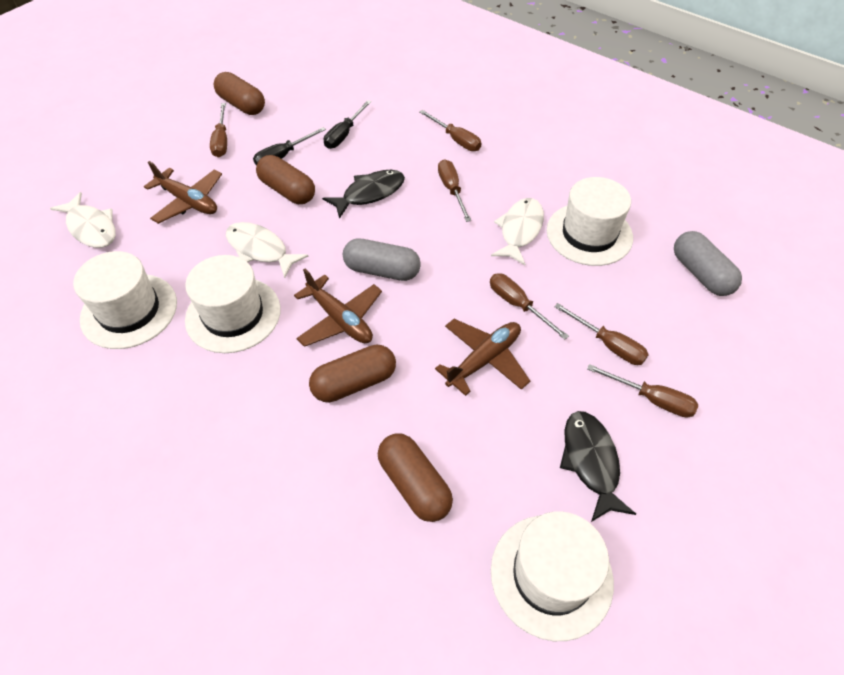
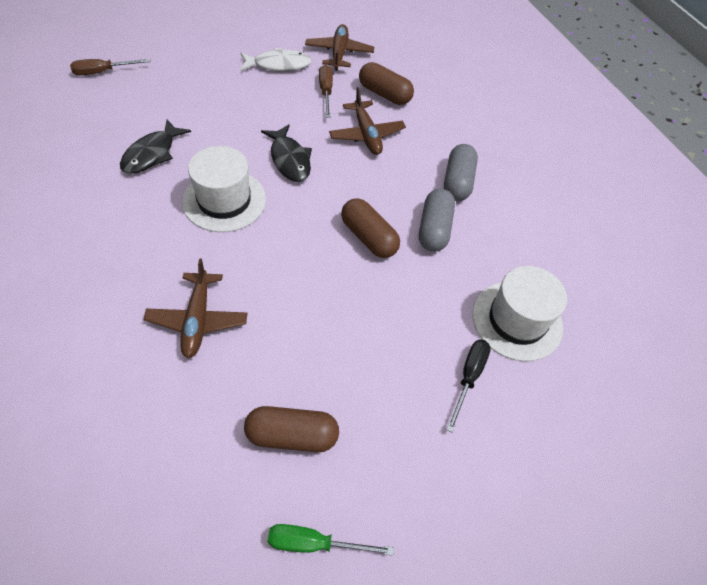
black screwdriver: [253,127,326,166] [324,100,371,149] = 2 -> [446,339,491,433] = 1
brown capsule: [214,72,265,115] [256,155,315,204] [309,345,396,402] [378,433,453,522] = 4 -> [244,406,339,452] [341,198,400,258] [359,62,414,105] = 3
brown screwdriver: [210,103,227,157] [419,110,482,151] [438,159,471,222] [490,273,569,340] [554,303,649,365] [587,364,698,418] = 6 -> [70,59,150,75] [319,65,333,118] = 2
green screwdriver: none = 0 -> [268,524,394,556] = 1
white fish: [50,192,116,248] [226,222,308,278] [491,198,544,265] = 3 -> [240,47,311,71] = 1
white hat: [73,251,177,349] [185,255,281,353] [491,511,614,641] [546,177,633,266] = 4 -> [182,146,266,232] [472,266,567,361] = 2

